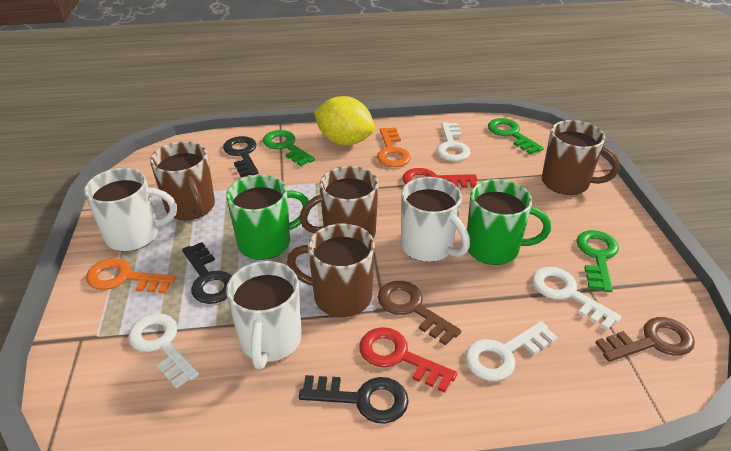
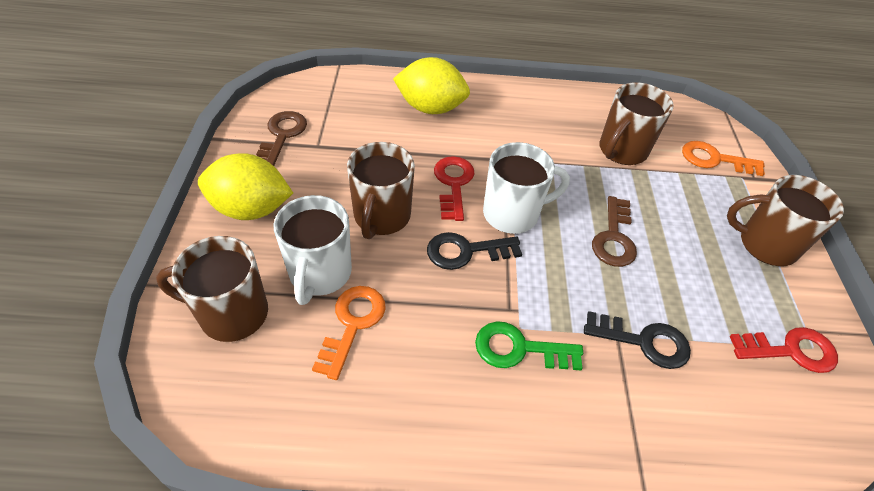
black key: [182,242,232,304] [223,136,258,177] [299,375,409,424] = 3 -> [427,232,522,270] [584,311,691,369] = 2
green key: [263,130,315,166] [488,118,544,155] [576,230,619,292] = 3 -> [475,321,583,370] = 1
green mug: [226,175,309,260] [467,179,551,265] = 2 -> none = 0
white key: [128,314,199,388] [437,122,470,161] [465,321,558,381] [532,267,622,330] = 4 -> none = 0
white mug: [84,168,177,252] [226,261,302,369] [401,177,470,262] = 3 -> [273,195,352,305] [483,142,570,234] = 2
yellow lemon: [314,96,375,145] = 1 -> [198,153,293,220] [393,57,470,114] = 2

